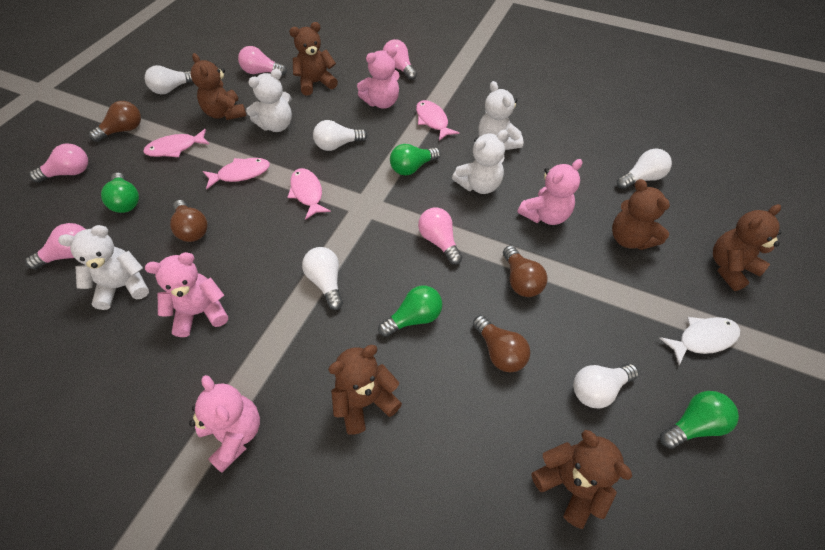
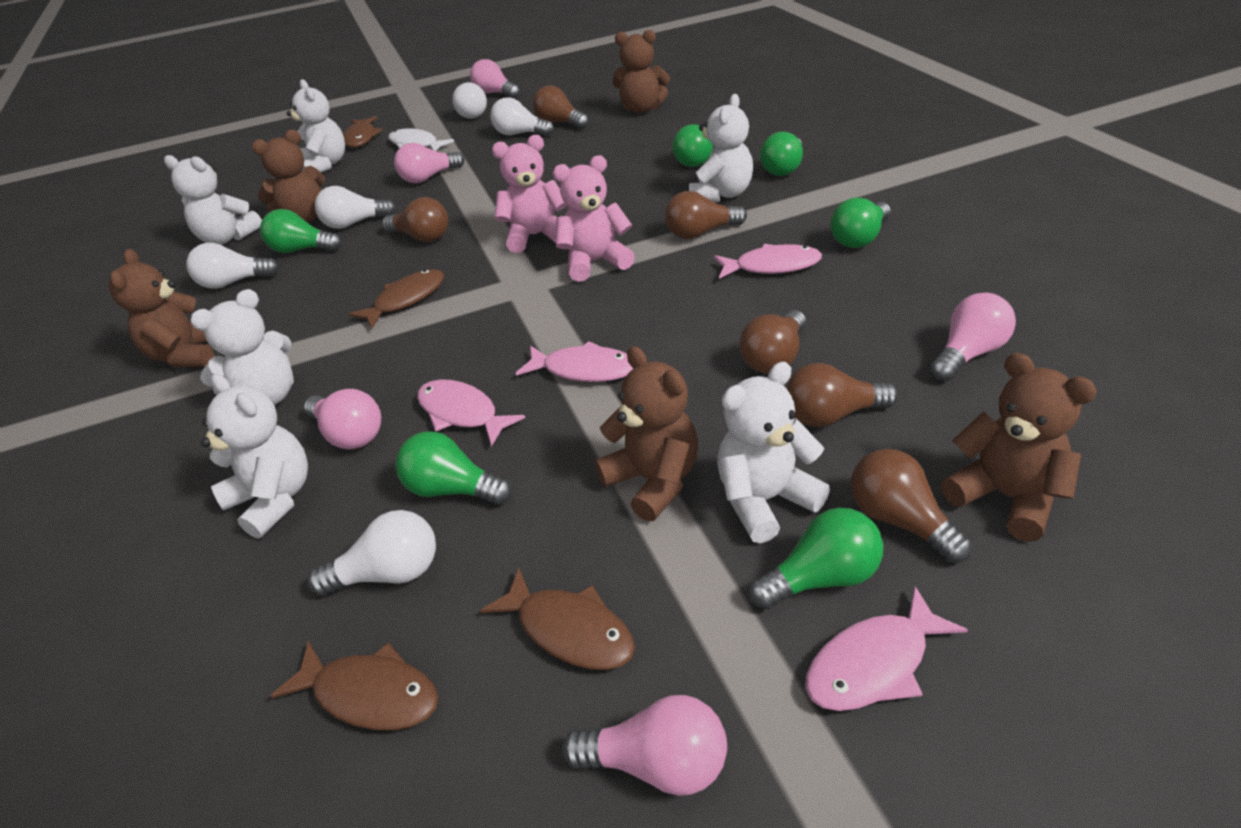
brown fish: none = 0 -> [270,641,438,730] [343,116,382,147] [348,269,444,328] [480,568,635,670] = 4
brown light bulb: [89,101,141,142] [170,200,208,242] [473,315,530,372] [503,246,548,297] = 4 -> [382,197,448,242] [533,85,588,129] [665,191,747,239] [739,310,806,373] [786,363,898,427] [851,449,972,563] = 6
brown teddy bear: [190,53,246,120] [289,22,338,96] [328,345,402,435] [532,430,632,529] [612,179,670,250] [713,204,782,291] = 6 -> [109,249,214,367] [252,130,325,223] [595,346,698,522] [613,30,670,113] [941,353,1097,542] = 5
green light bulb: [101,172,139,213] [378,286,442,337] [390,144,441,176] [660,391,739,449] = 4 -> [260,209,341,253] [395,431,512,505] [672,124,713,167] [749,508,884,609] [760,132,803,176] [830,197,891,248] = 6
pink teddy bear: [145,252,228,337] [189,375,260,473] [357,47,400,109] [518,159,582,225] = 4 -> [492,135,567,253] [553,155,635,282] = 2
white teddy bear: [58,225,149,310] [246,69,292,132] [452,130,508,194] [478,81,523,150] = 4 -> [164,155,262,245] [190,289,294,405] [201,374,308,539] [287,79,345,173] [689,94,753,202] [717,362,830,543] = 6

